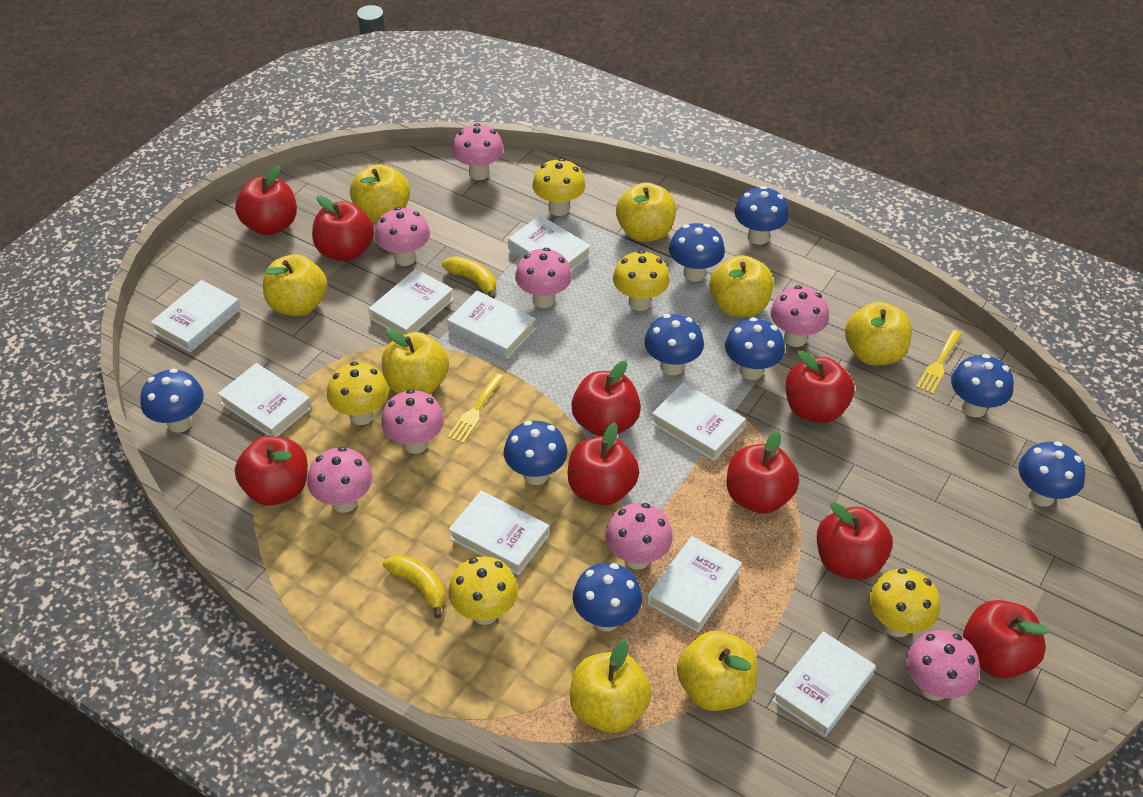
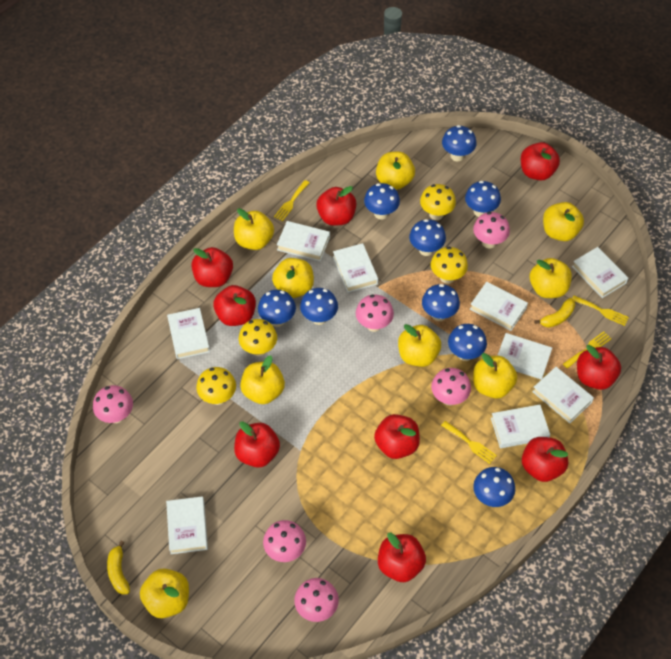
pink mushroom: [307,447,373,513] [375,207,430,266] [381,389,444,454] [452,123,504,180] [515,248,572,308] [605,503,673,570] [770,285,829,347] [906,630,980,700] = 8 -> [93,385,133,423] [263,520,306,562] [294,578,339,622] [356,294,394,332] [431,368,471,406] [473,212,510,249] = 6
yellow apple: [263,254,328,316] [350,164,410,223] [382,328,449,394] [570,640,652,733] [616,182,676,242] [677,631,757,711] [710,255,774,317] [845,302,912,365] = 8 -> [140,568,189,618] [234,208,274,250] [240,355,285,404] [272,258,314,298] [376,152,415,190] [398,324,441,367] [473,353,517,398] [530,258,572,298] [543,202,584,241] = 9
yellow fork: [448,373,504,444] [916,330,962,394] = 2 -> [274,180,309,221] [441,421,497,464] [563,331,612,369] [572,296,629,326] = 4
yellow mushroom: [327,361,389,425] [449,556,518,625] [532,158,586,216] [613,250,670,311] [869,568,940,637] = 5 -> [196,367,236,405] [239,319,277,356] [420,184,456,220] [431,247,468,284] = 4

